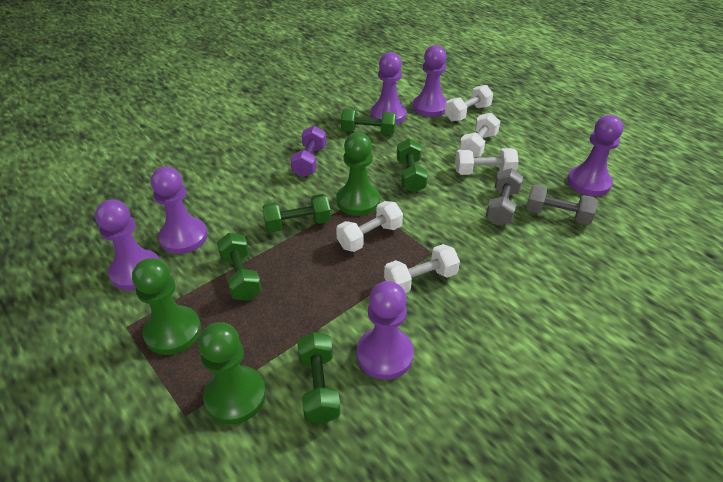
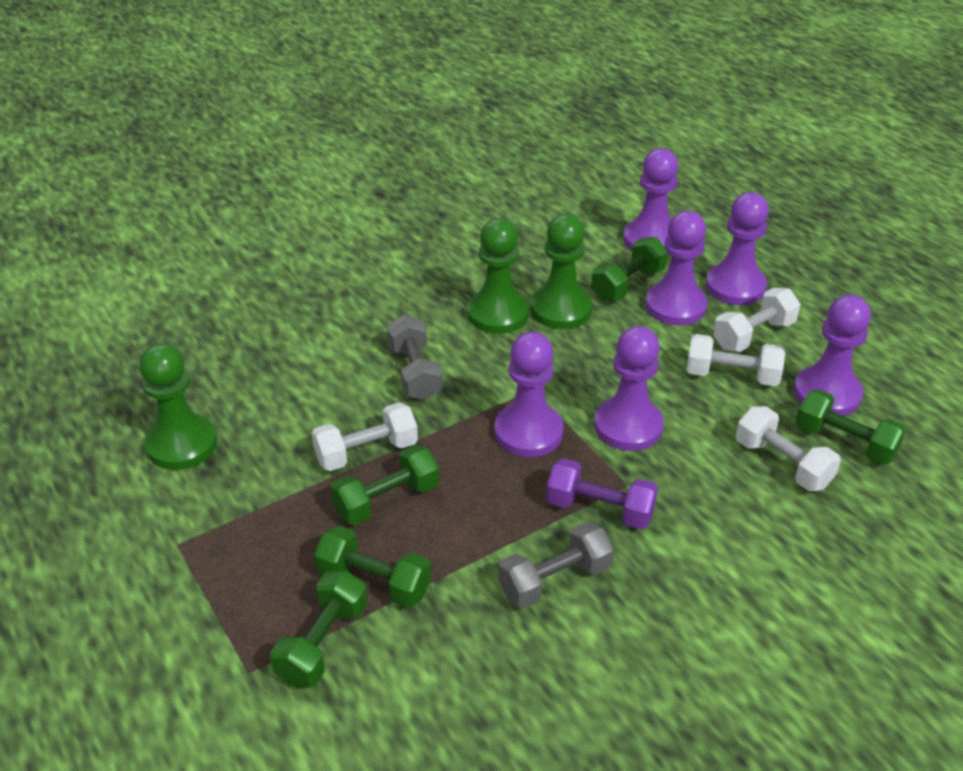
white dumbbell: [336,201,403,252] [384,244,460,293] [445,85,493,121] [455,148,519,175] [459,113,500,158] = 5 -> [312,402,418,471] [687,334,785,386] [713,288,801,352] [736,406,841,491] = 4

